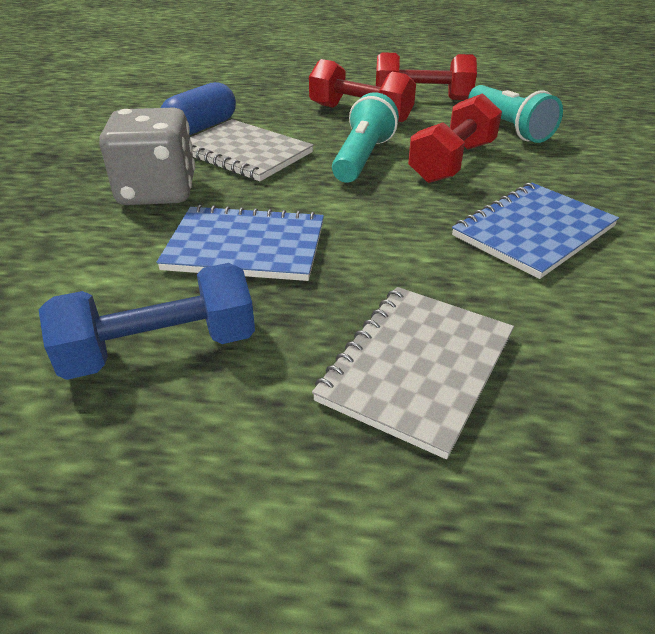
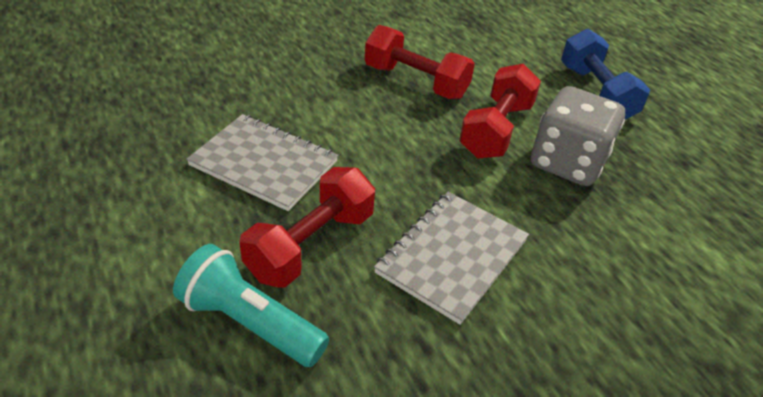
blue capsule: [161,82,236,135] = 1 -> none = 0
blue notebook: [156,205,324,281] [452,183,619,279] = 2 -> none = 0
turquoise flashlight: [332,92,399,183] [468,85,563,143] = 2 -> [173,244,329,367] = 1

